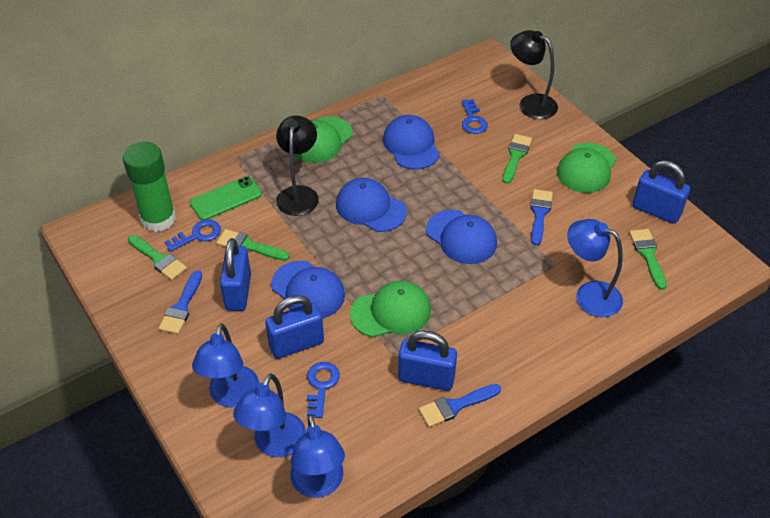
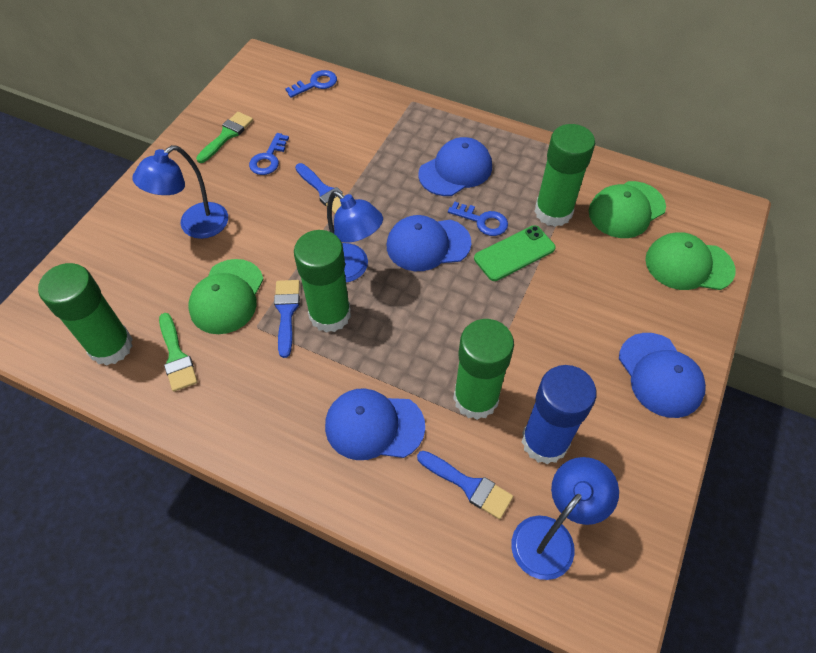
black lamp: [276,115,319,216] [510,30,558,119] = 2 -> none = 0
blue glue stick: none = 0 -> [521,365,597,464] = 1
blue lamp: [192,323,259,407] [233,373,306,457] [290,414,345,498] [567,219,623,317] = 4 -> [132,145,228,239] [327,191,383,282] [511,457,619,580] = 3
blue padlock: [220,238,251,311] [265,295,324,359] [398,330,457,391] [632,160,690,224] = 4 -> none = 0
green brush: [128,235,187,280] [216,229,290,261] [503,134,532,184] [629,229,667,290] = 4 -> [159,313,197,392] [196,112,253,163] = 2
green glue stick: [123,142,176,232] = 1 -> [38,263,133,366] [294,230,351,333] [453,319,514,420] [534,124,595,227] = 4

